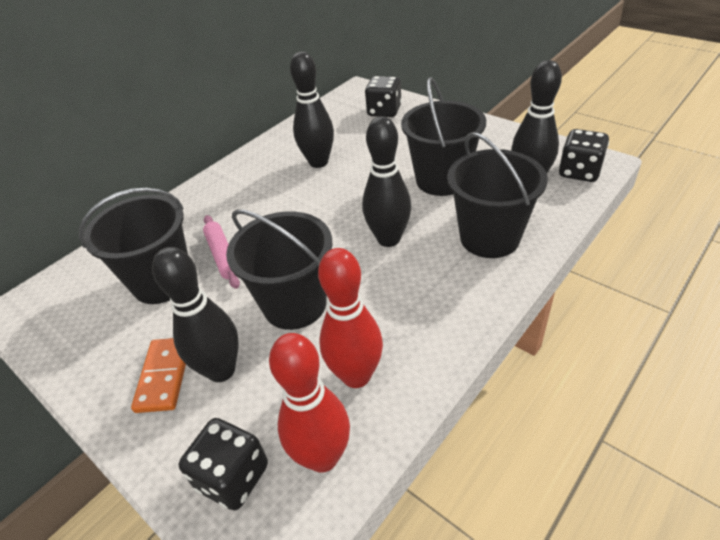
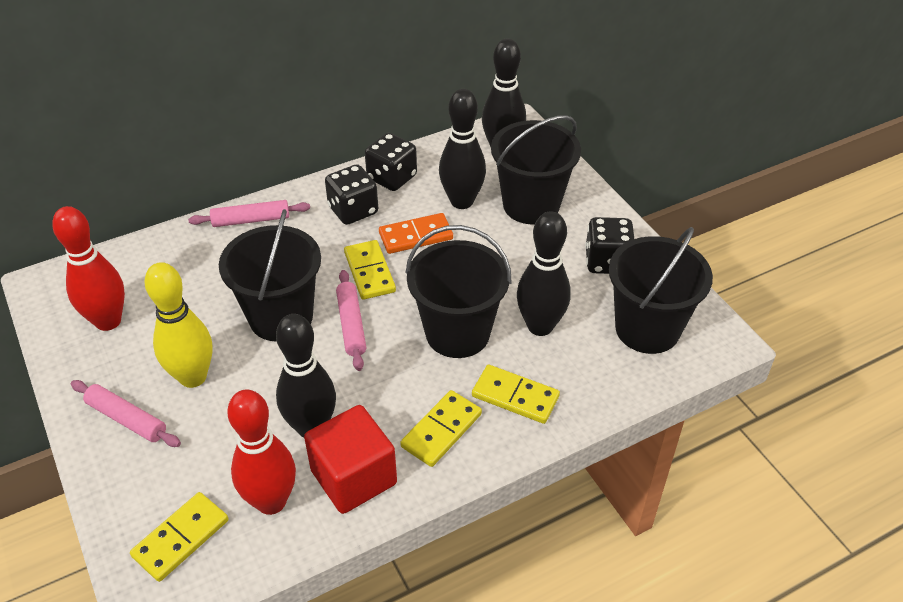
pink rolling pin: [203,215,240,289] = 1 -> [71,380,181,447] [188,200,310,227] [336,270,366,371] = 3
red cube: none = 0 -> [304,405,397,514] = 1
yellow bowling pin: none = 0 -> [144,262,213,388] = 1
yellow domino: none = 0 -> [130,492,228,582] [344,240,396,300] [400,390,482,467] [472,365,560,424] = 4

